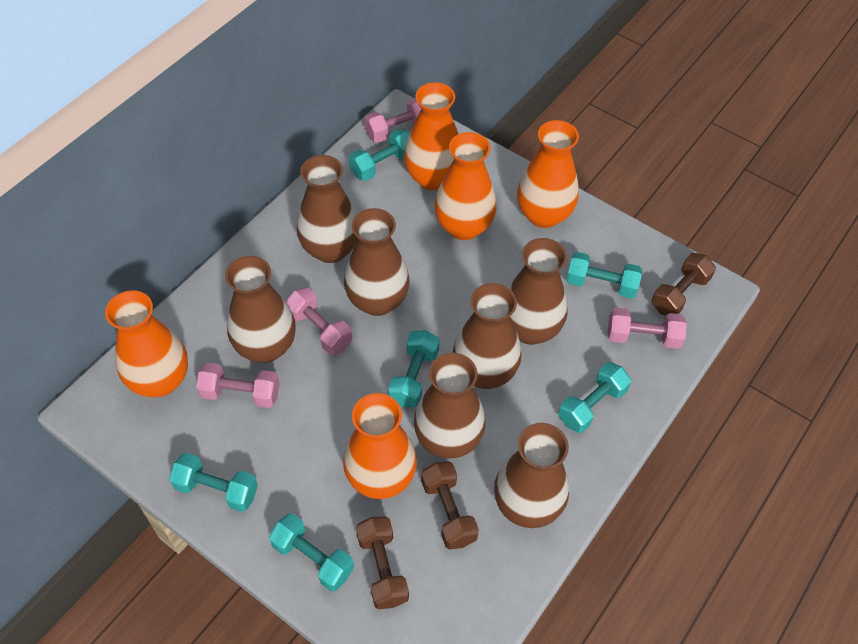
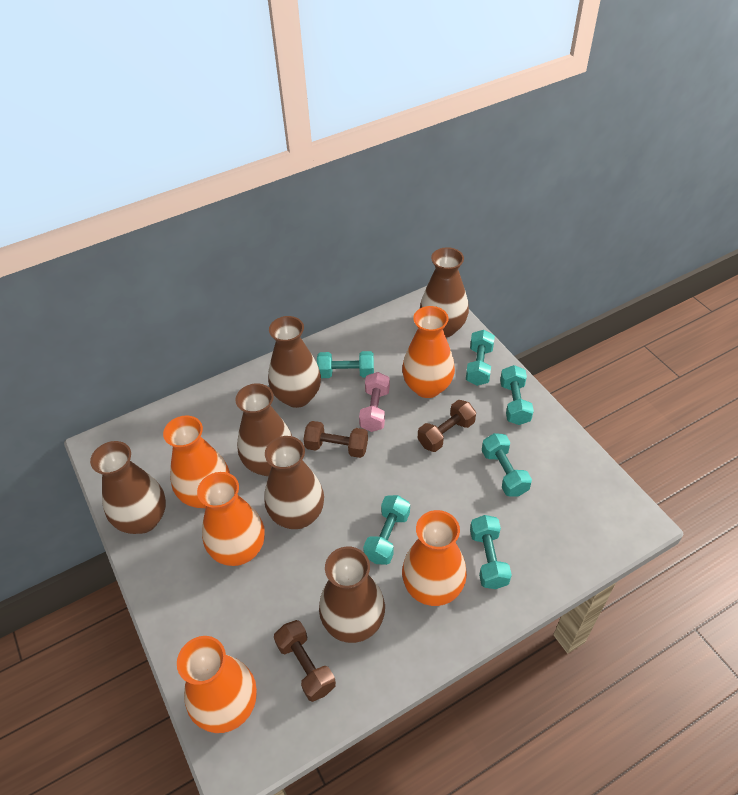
brown vase: [225,256,296,363] [297,155,358,263] [344,208,410,316] [414,353,486,459] [453,283,521,389] [494,423,569,528] [508,238,567,345] = 7 -> [90,441,166,534] [235,383,292,476] [264,436,324,529] [268,316,321,408] [319,546,385,643] [420,247,469,338] = 6
pink dumbbell: [196,363,280,408] [285,288,353,355] [364,98,421,143] [608,307,687,349] = 4 -> [359,372,390,432] = 1

